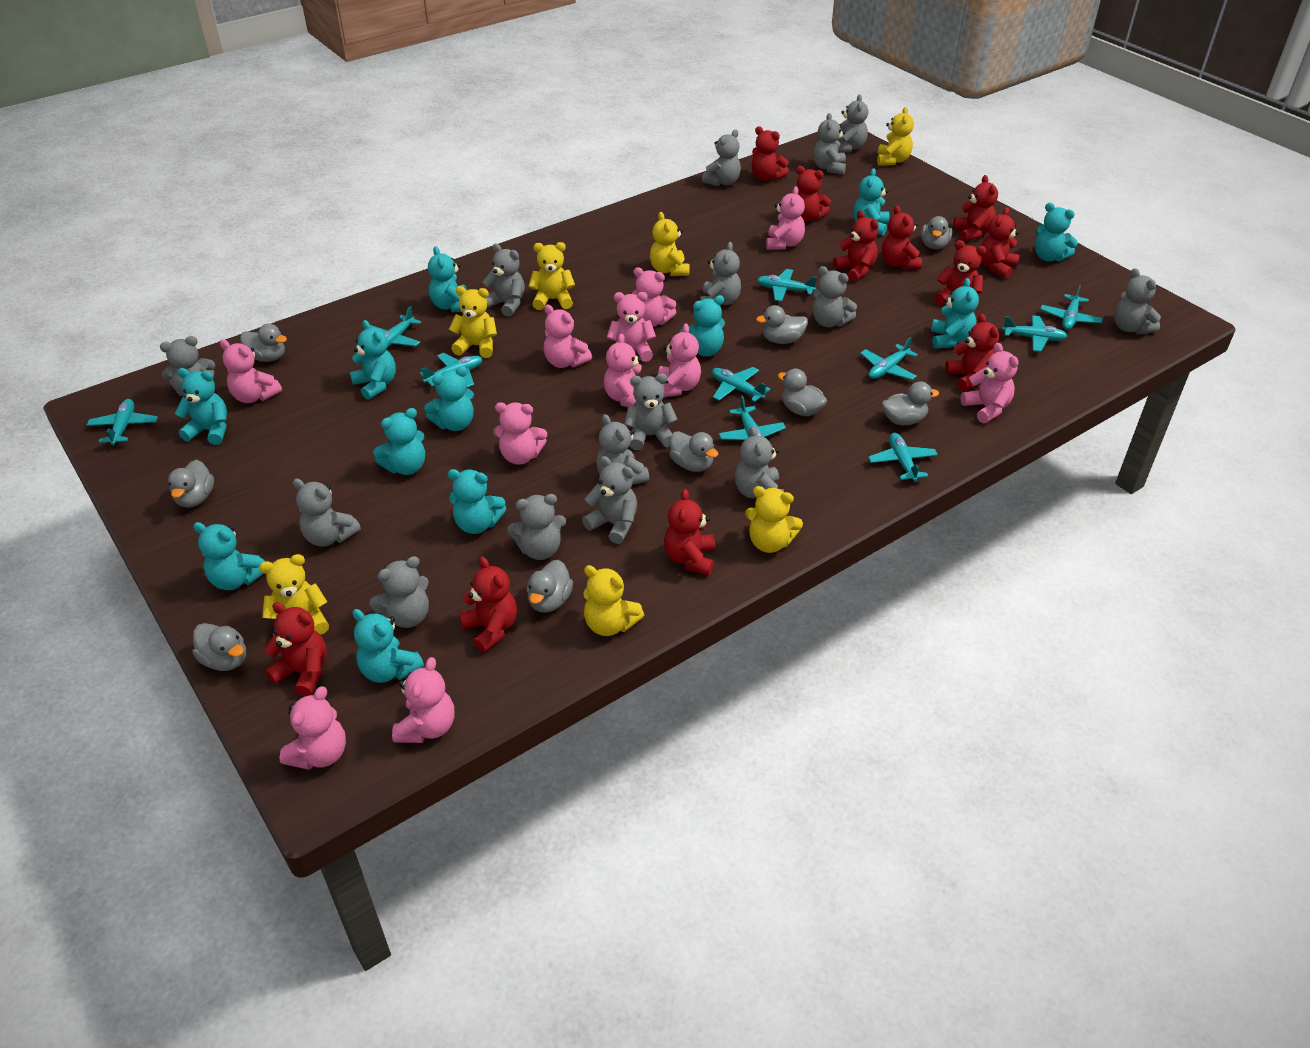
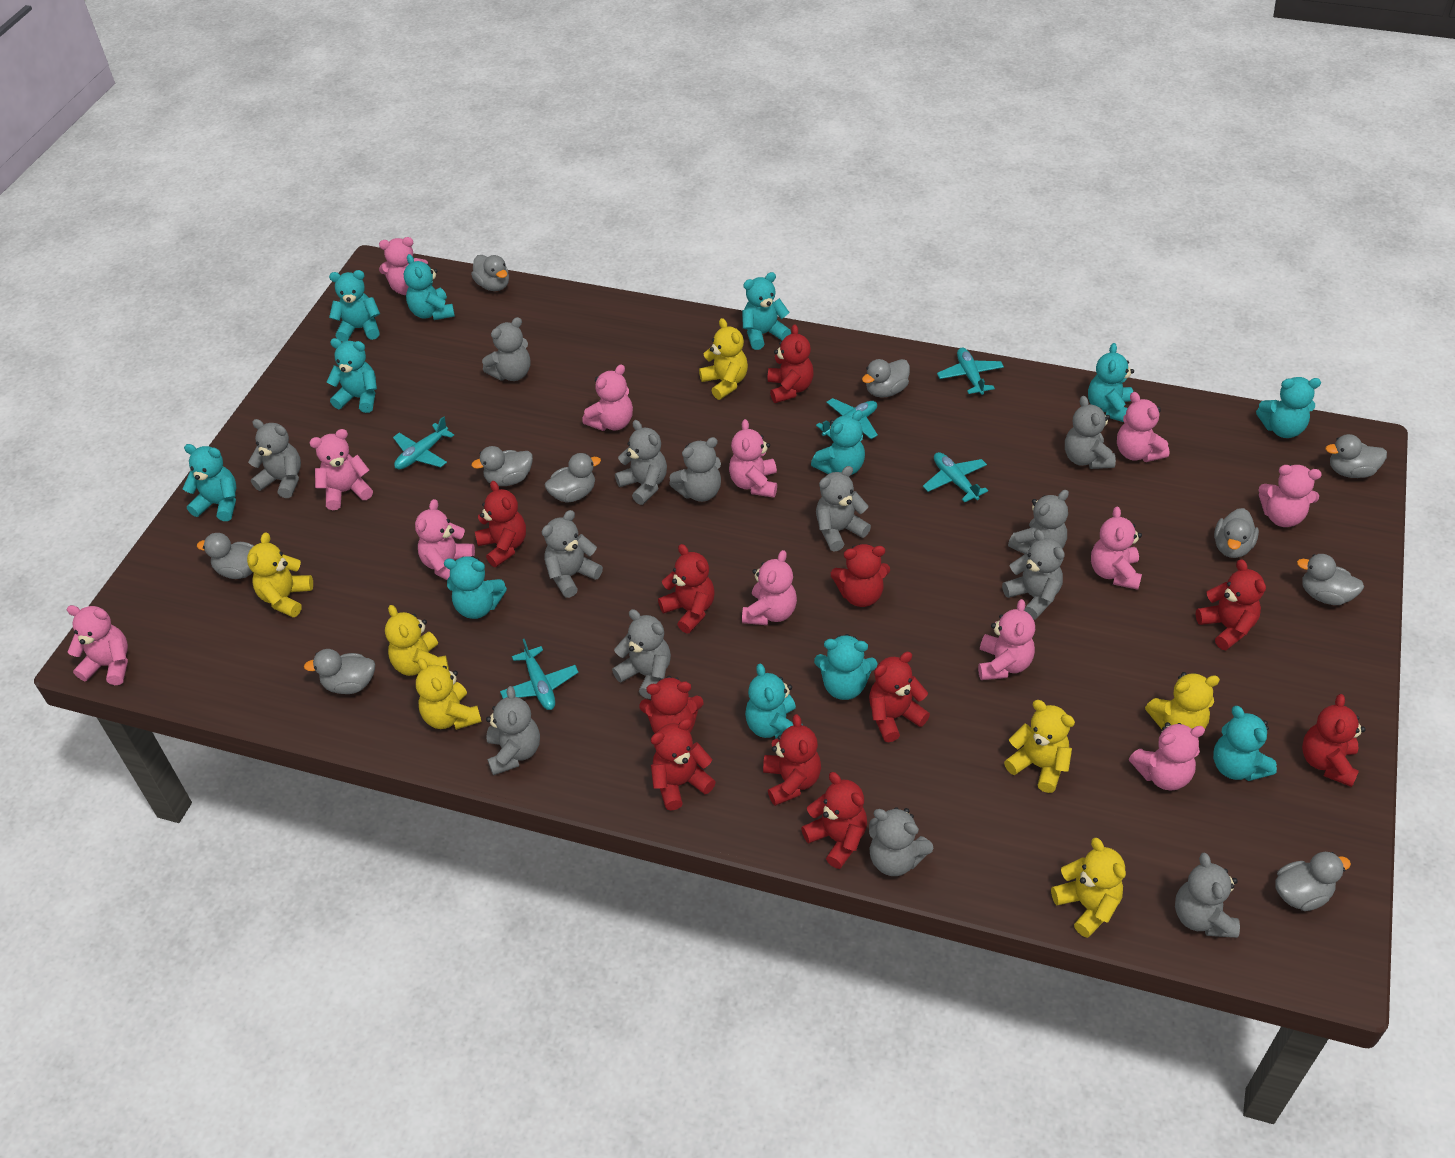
grey duck: [168,460,214,508] [193,623,246,671] [240,324,287,362] [527,560,573,613] [670,431,718,472] [756,305,808,344] [778,369,827,416] [882,381,939,425] [921,216,952,249] = 9 -> [197,533,254,579] [304,649,375,694] [471,255,509,291] [471,446,533,486] [545,453,601,503] [862,359,910,398] [1214,508,1259,558] [1276,852,1351,911] [1297,554,1364,605] [1325,434,1387,478] = 10
grey teddy bear: [160,336,215,397] [293,479,361,547] [369,556,429,628] [482,244,525,317] [507,494,566,560] [582,456,637,544] [596,414,649,485] [624,373,678,450] [700,242,741,307] [702,130,741,186] [735,426,784,498] [813,113,846,175] [813,266,857,327] [838,95,868,153] [1114,268,1161,334] = 15 -> [248,419,301,498] [482,317,530,381] [486,686,540,775] [542,510,603,598] [612,609,671,699] [615,420,667,505] [669,437,721,502] [816,466,871,552] [869,807,933,876] [1002,530,1065,619] [1008,490,1069,554] [1065,396,1116,469] [1175,853,1240,938] = 13
pink teddy bear: [220,340,282,403] [279,686,346,770] [392,657,454,743] [493,402,547,465] [544,304,592,368] [604,333,642,407] [607,292,656,362] [632,267,676,327] [658,323,701,397] [766,186,805,250] [960,343,1019,423] = 11 -> [67,605,128,685] [309,429,373,510] [379,237,428,295] [415,499,475,580] [582,364,633,431] [729,419,777,498] [742,550,797,625] [978,599,1035,680] [1091,507,1142,590] [1117,392,1169,462] [1129,722,1205,791] [1258,465,1322,527] = 12
turquoise plane: [87,399,158,445] [370,306,421,348] [420,353,482,387] [712,367,771,402] [719,395,786,442] [757,269,817,301] [861,337,918,380] [868,433,938,482] [1002,315,1067,352] [1040,285,1103,330] = 10 -> [393,416,454,469] [500,639,579,710] [816,398,878,439] [923,452,988,502] [937,348,1004,395] = 5

